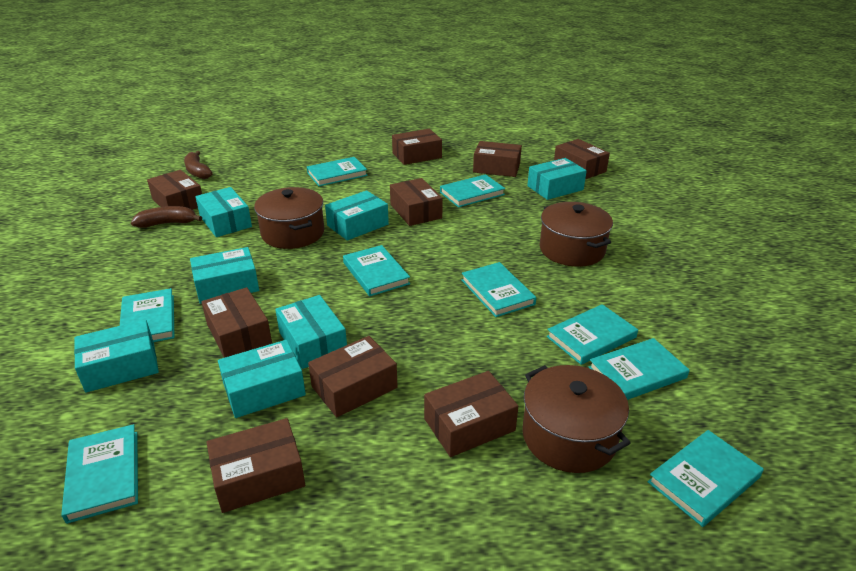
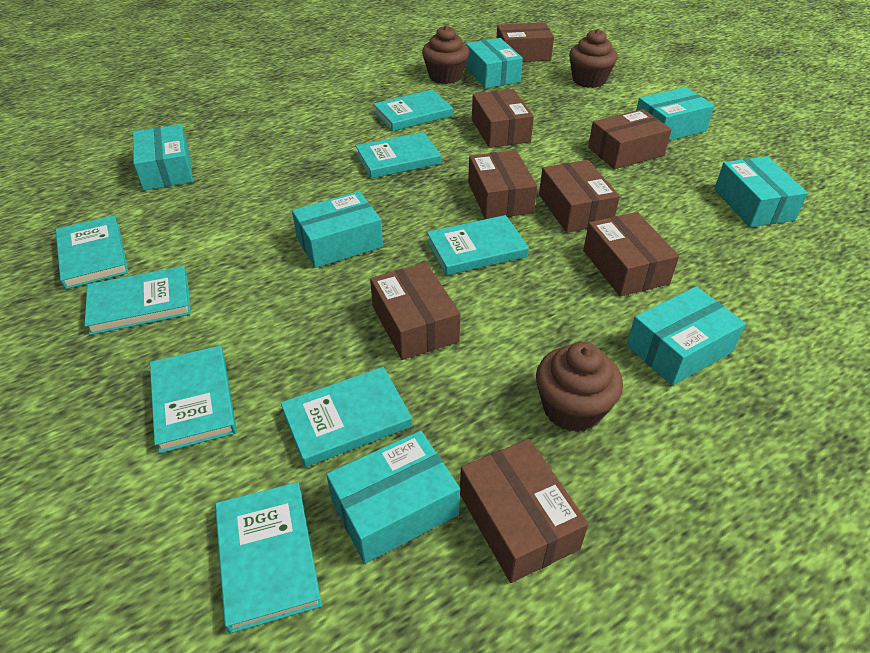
brown banana: [131,206,202,228] [184,151,213,179] = 2 -> none = 0
brown box: [147,170,202,210] [201,287,272,358] [207,418,305,513] [308,336,398,417] [390,178,443,226] [392,129,442,165] [424,371,518,457] [473,141,522,177] [554,139,610,179] = 9 -> [370,263,460,360] [460,439,589,583] [468,150,537,219] [472,89,534,148] [497,22,554,62] [539,160,620,233] [583,212,679,297] [588,109,672,169] = 8
brown cupcake: none = 0 -> [422,25,469,84] [536,342,623,432] [569,29,618,88] = 3
brown pot: [254,187,324,249] [522,365,631,473] [540,202,613,267] = 3 -> none = 0
turquoise book: [61,424,138,524] [120,288,174,342] [307,157,368,186] [343,245,410,296] [440,174,505,207] [461,262,536,317] [546,304,638,365] [588,338,689,400] [648,430,764,527] = 9 -> [56,215,128,289] [84,266,191,335] [150,346,237,453] [215,482,322,634] [281,367,412,467] [356,132,441,178] [373,90,453,131] [427,215,529,275] = 8

